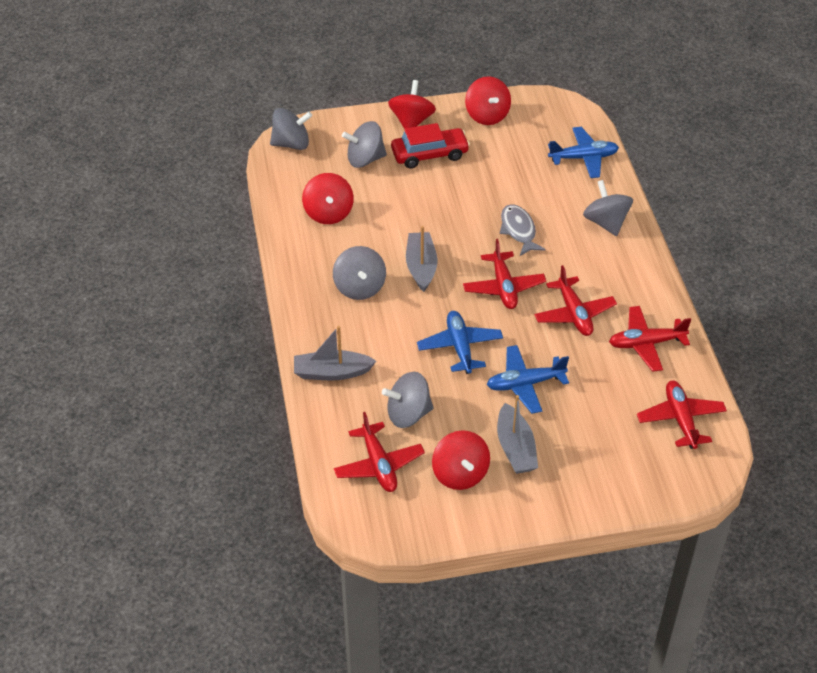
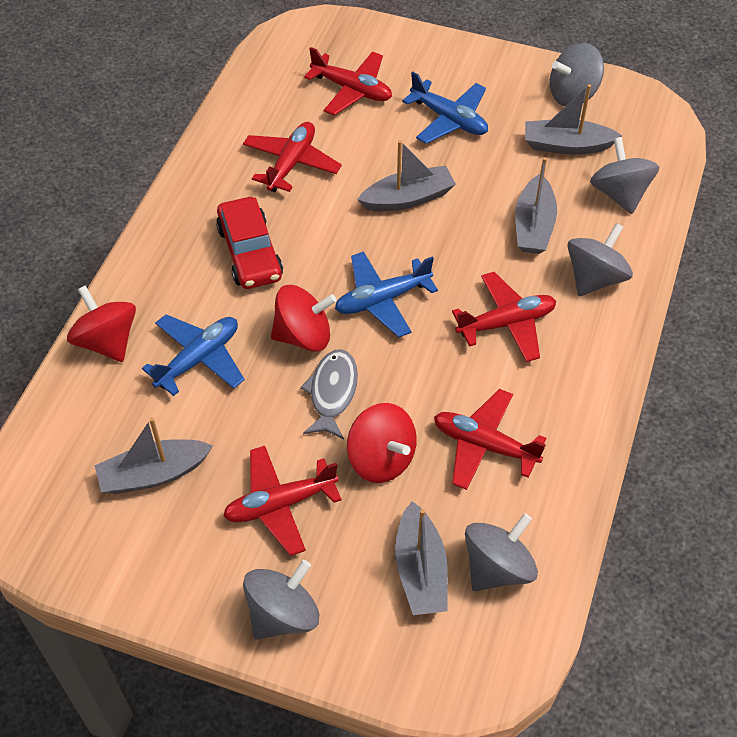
grey boat: [294,326,376,380] [406,226,438,292] [497,395,538,474] = 3 -> [94,418,213,494] [357,140,456,211] [395,501,448,615] [515,157,557,254] [525,84,622,155] = 5
red spinning top: [302,173,354,224] [388,80,436,129] [432,430,490,490] [465,76,511,125] = 4 -> [67,285,136,362] [271,285,337,352] [347,403,417,483] = 3

